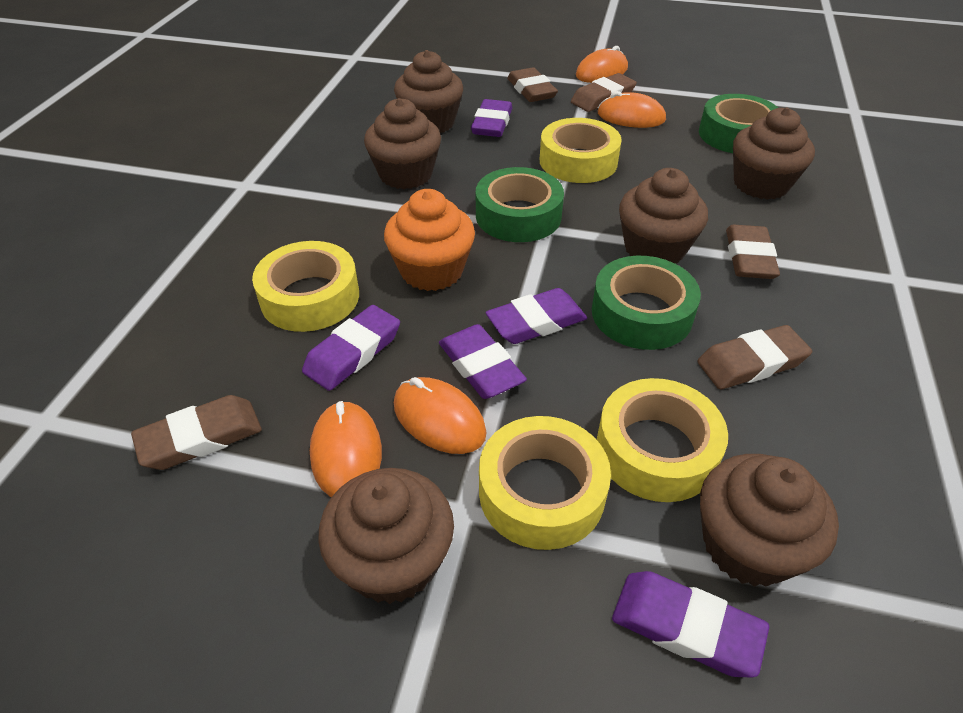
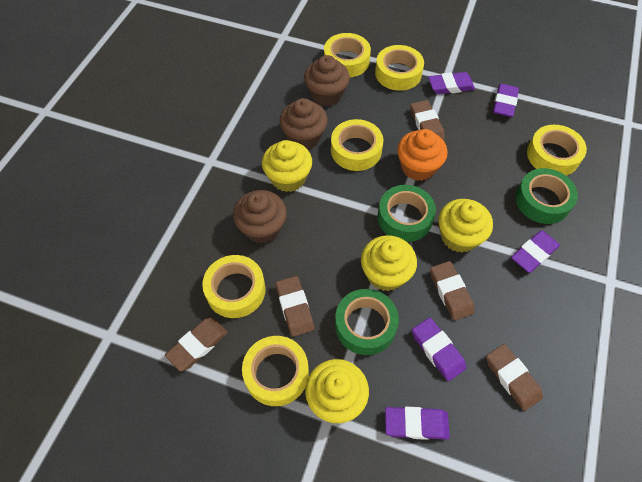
brown cupcake: [318,468,454,604] [364,98,441,189] [394,50,463,133] [619,168,708,263] [700,454,839,587] [733,107,815,200] = 6 -> [233,190,287,244] [279,98,328,149] [304,55,350,106] = 3
orange mouse: [310,401,382,497] [394,377,487,454] [576,46,628,83] [598,91,666,128] = 4 -> none = 0
yellow cupcake: none = 0 -> [262,140,312,192] [305,359,369,423] [361,235,417,291] [439,199,493,253] = 4
yellow tape: [252,241,359,332] [479,416,611,550] [539,118,622,183] [597,378,728,502] = 4 -> [202,255,266,318] [242,336,309,406] [324,33,371,77] [331,119,383,171] [375,45,424,91] [527,125,587,176] = 6

